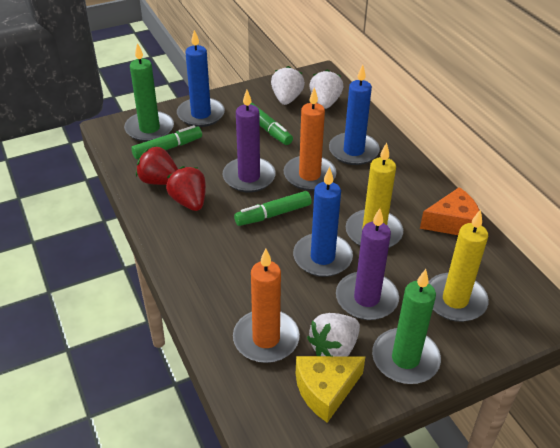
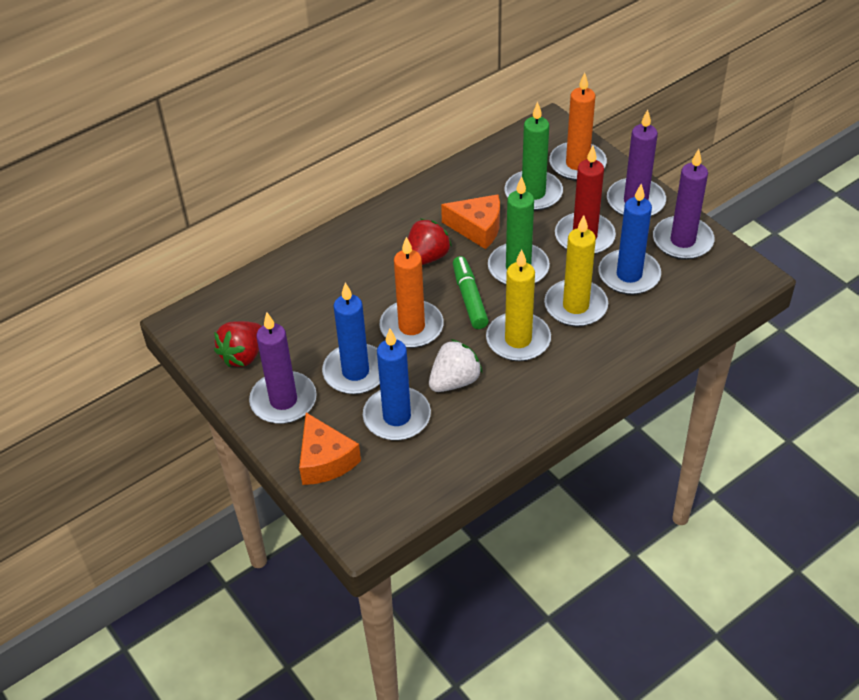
green marker: [131,125,202,159] [234,191,312,226] [251,102,293,145] = 3 -> [453,256,489,329] = 1
orange cheese: [420,187,479,235] = 1 -> [299,413,361,485] [441,194,500,249] = 2
purple candle: [222,90,276,192] [336,208,399,320] = 2 -> [249,312,317,424] [607,110,666,216] [653,149,714,260] = 3
red candle: none = 0 -> [555,146,616,255] = 1
white strawberry: [271,66,305,105] [307,313,360,356] [309,69,343,109] = 3 -> [429,339,482,392] = 1
yellow cheese: [296,356,366,423] = 1 -> none = 0

